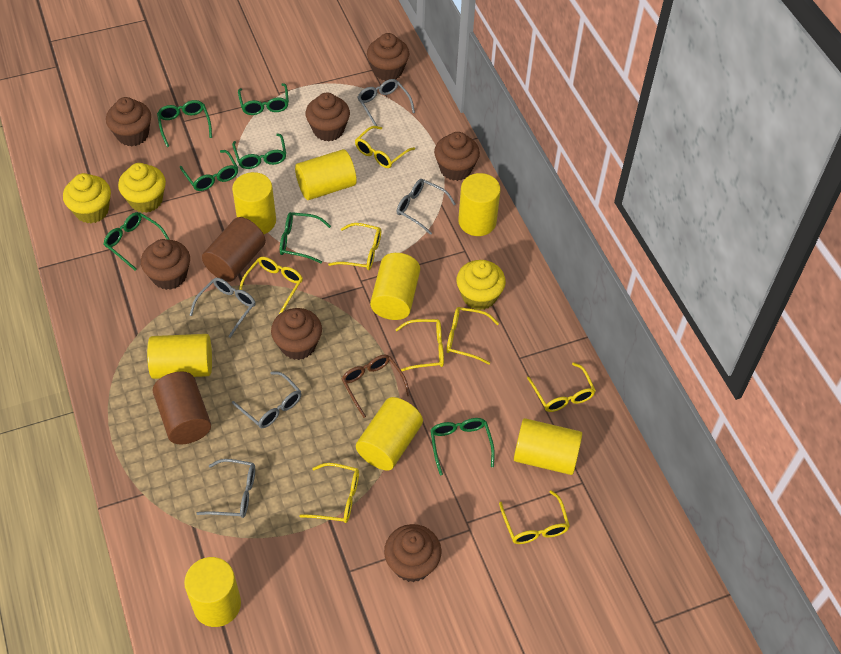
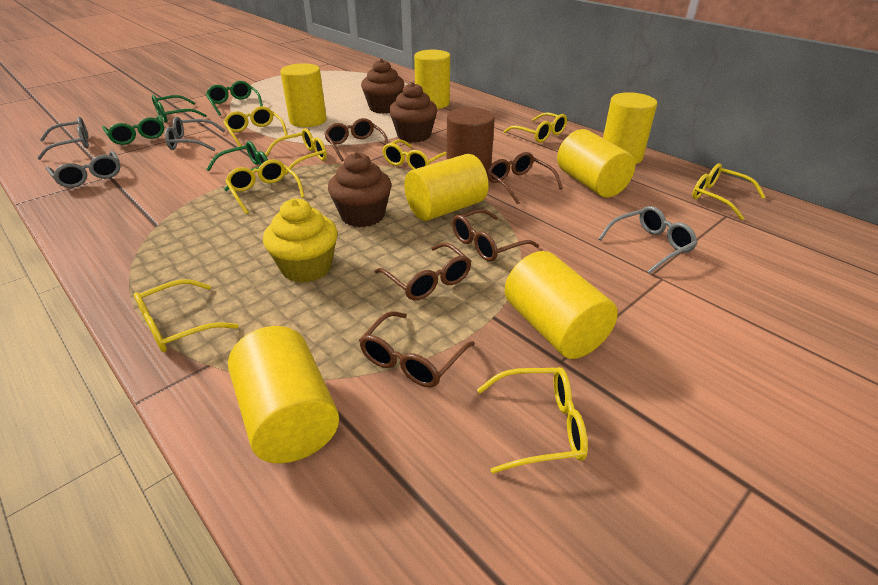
brown cupcake: [106,97,151,146] [141,239,190,290] [271,308,322,360] [305,92,350,141] [367,33,409,81] [384,524,442,582] [434,132,480,181] = 7 -> [328,152,392,227] [361,59,405,114] [389,82,438,143] = 3
brown cylinder: [153,372,211,444] [202,217,266,282] = 2 -> [446,107,495,173] = 1
brown glasses: [342,355,410,418] = 1 -> [324,118,388,161] [359,311,475,388] [375,243,471,300] [452,209,539,262] [487,152,563,204] = 5
green glasses: [104,212,170,271] [157,100,212,147] [180,150,238,191] [232,133,286,169] [238,83,289,115] [280,212,331,263] [430,418,495,475] = 7 -> [102,115,164,145] [152,95,207,123] [206,81,263,116] [206,141,268,191] = 4
grey glasses: [189,278,256,338] [196,459,255,518] [232,371,301,428] [358,79,415,126] [396,179,456,235] = 5 -> [37,117,89,160] [46,151,121,188] [165,117,225,151] [598,206,698,274] = 4
yellow cupcake: [63,173,111,224] [118,163,166,213] [456,260,506,310] = 3 -> [263,199,337,283] = 1
yellow cylinder: [147,334,212,379] [184,557,241,627] [232,172,276,234] [295,149,357,200] [356,397,423,471] [370,253,420,320] [458,173,501,236] [514,418,582,475] = 8 -> [228,326,339,463] [280,63,327,127] [404,154,489,221] [414,50,450,109] [504,251,618,359] [557,129,635,197] [603,92,657,164] = 7

